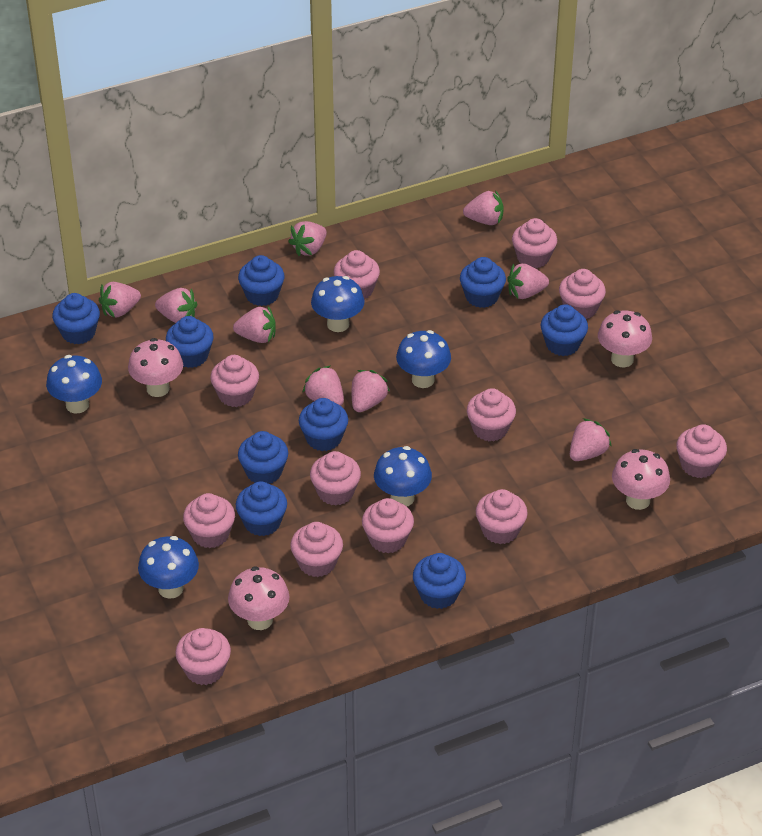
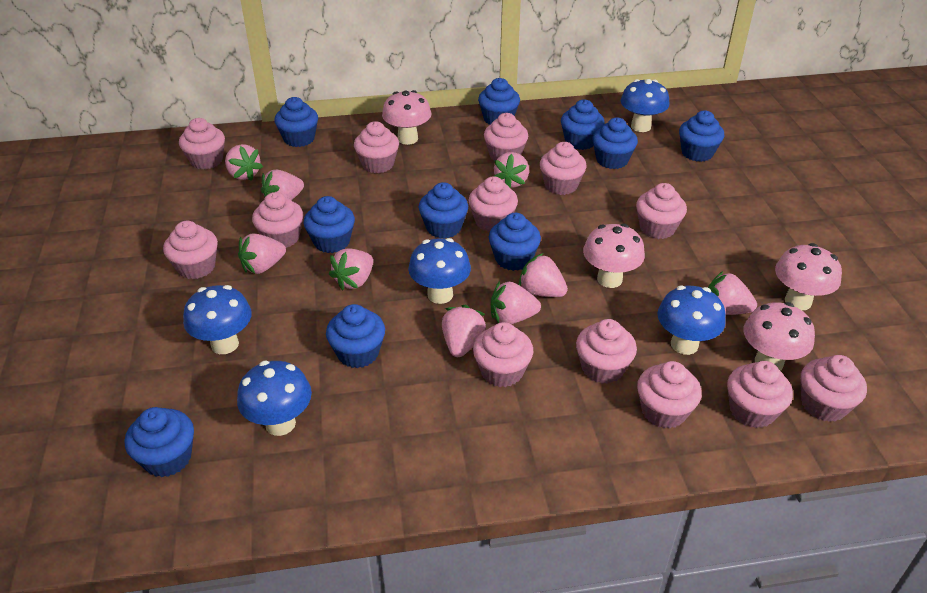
blue cupcake: [52,293,100,344] [166,316,214,368] [236,481,287,536] [238,255,284,306] [238,431,288,484] [299,398,348,451] [413,553,466,609] [460,257,506,308] [541,304,588,356] = 9 -> [125,407,194,477] [274,97,318,147] [304,196,355,253] [326,304,385,368] [419,182,468,239] [478,78,520,125] [489,213,541,271] [561,100,605,150] [592,117,638,169] [679,111,724,162] = 10
pink cupcake: [175,628,231,685] [183,493,235,548] [210,355,259,407] [290,522,343,577] [310,451,361,505] [334,250,380,300] [362,498,414,553] [467,388,516,442] [476,489,528,544] [512,218,557,268] [559,269,606,319] [676,424,727,478] = 12 -> [163,221,218,279] [179,118,225,169] [252,192,303,248] [354,121,399,173] [469,176,518,232] [473,322,533,387] [484,113,528,161] [540,142,586,195] [576,319,637,384] [636,183,687,239] [637,361,702,429] [727,361,793,428] [800,355,867,422] = 13

